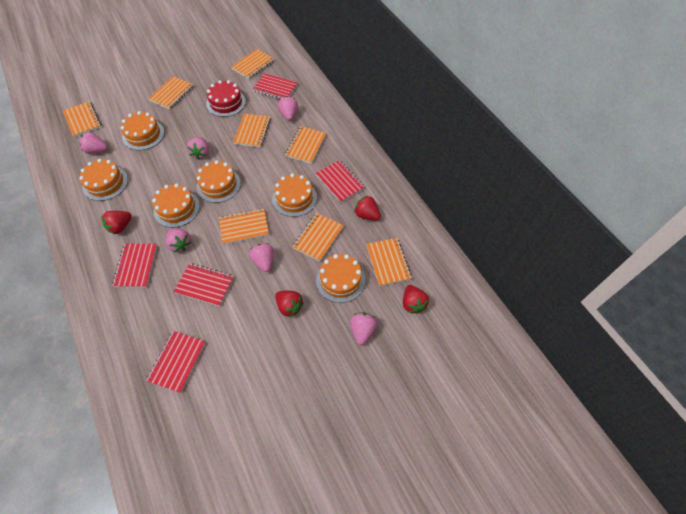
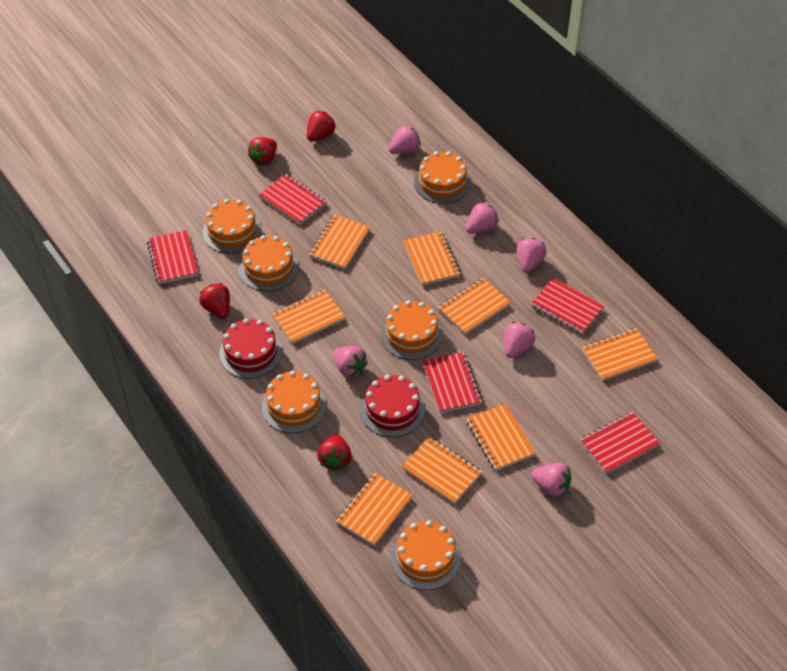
red cake: [207,80,246,117] = 1 -> [219,318,282,378] [360,375,425,437] = 2

